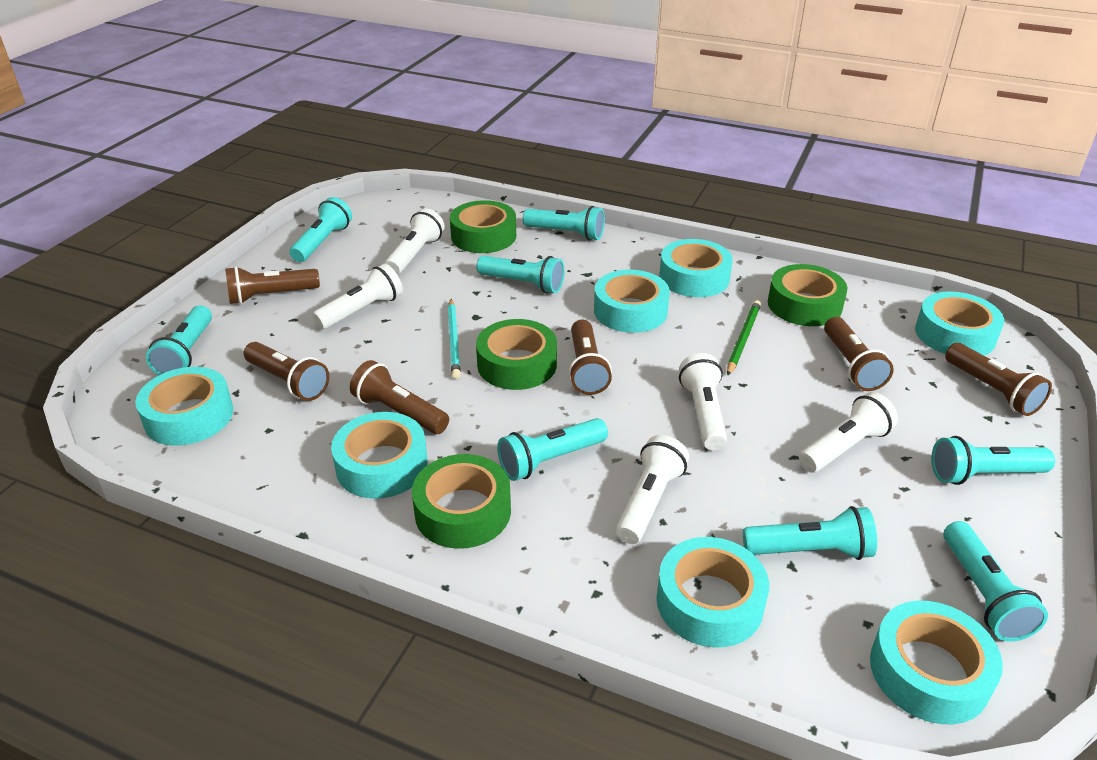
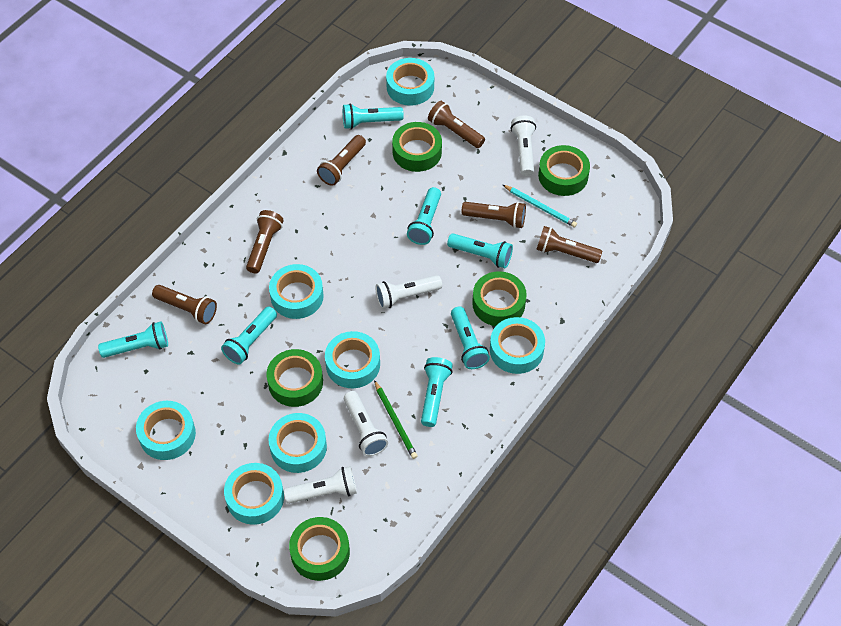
green tape: [412,454,511,549] [450,200,516,253] [476,319,557,390] [768,264,847,326] = 4 -> [266,349,323,407] [289,517,350,581] [392,122,442,172] [472,271,527,326] [538,145,590,196] = 5
turquoise flashlight: [146,306,212,375] [289,197,352,262] [476,256,565,293] [497,418,608,481] [523,206,605,241] [743,506,877,560] [931,436,1055,485] [943,521,1048,642] = 8 -> [98,321,168,358] [221,307,277,365] [343,103,404,129] [407,187,441,245] [421,357,453,427] [447,234,513,268] [451,306,490,369] = 7
white flashlight: [312,264,403,329] [385,208,445,275] [616,435,689,544] [679,353,727,450] [799,392,898,473] = 5 -> [284,466,357,504] [344,391,388,456] [376,275,442,309] [511,115,536,176] = 4

